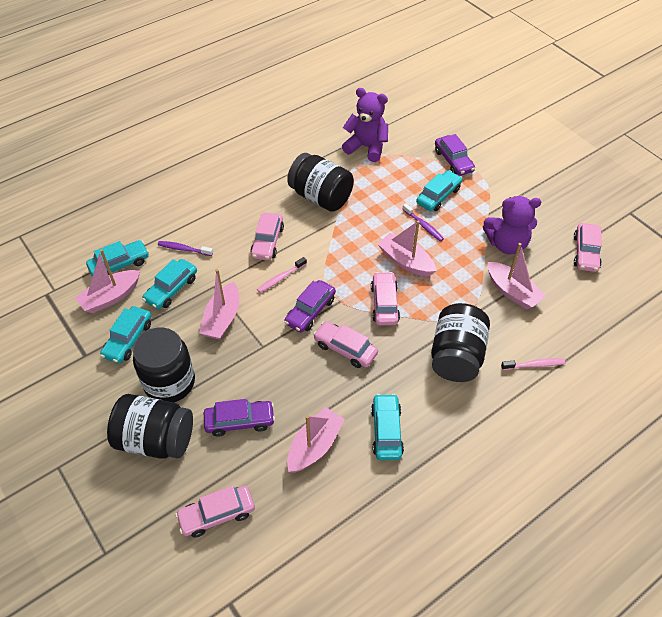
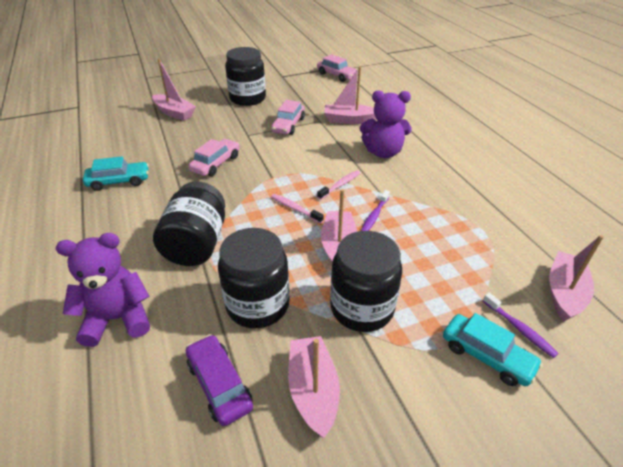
pink car: [175,486,255,537] [250,213,284,261] [313,321,378,368] [371,272,400,325] [574,223,602,272] = 5 -> [189,139,240,176] [271,100,305,135] [317,54,358,82] = 3
purple car: [204,399,275,437] [284,280,336,332] [435,134,475,176] = 3 -> [186,334,253,426] = 1
turquoise car: [86,240,149,277] [100,306,151,363] [142,259,197,309] [371,394,404,460] [416,170,462,211] = 5 -> [83,156,149,191] [443,313,543,386] = 2

